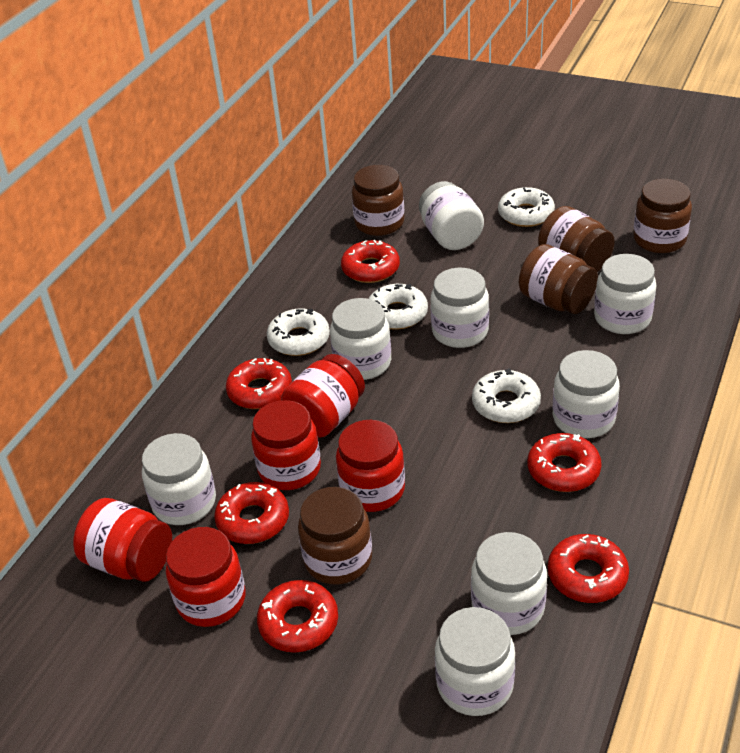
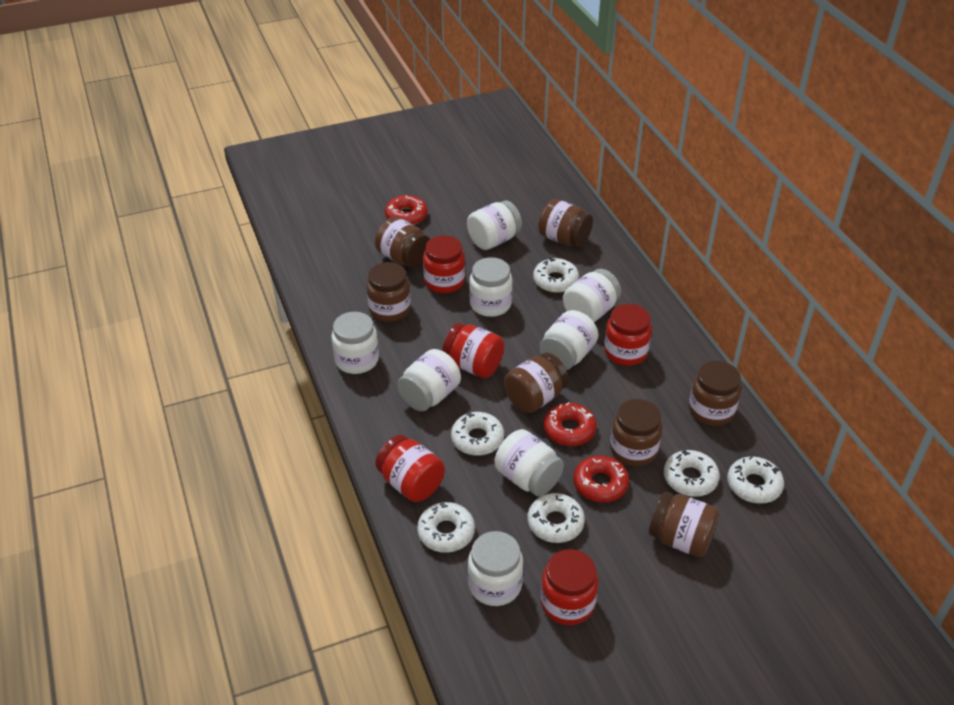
brown jar: [298,487,372,584] [352,165,404,236] [519,244,598,314] [538,206,615,272] [633,179,692,253] = 5 -> [366,262,411,322] [375,217,430,268] [504,352,569,413] [538,199,593,247] [610,399,663,466] [649,492,719,557] [689,361,741,426] = 7
red donut: [214,482,289,544] [226,358,292,409] [257,580,338,653] [341,240,400,283] [527,433,602,492] [548,534,629,603] = 6 -> [385,195,428,225] [544,402,597,446] [573,455,629,502] = 3
white donut: [267,309,330,356] [369,284,428,330] [472,369,541,423] [498,187,555,227] = 4 -> [417,502,475,553] [451,412,504,456] [528,493,585,543] [533,257,579,293] [664,450,720,497] [727,456,784,504] = 6

